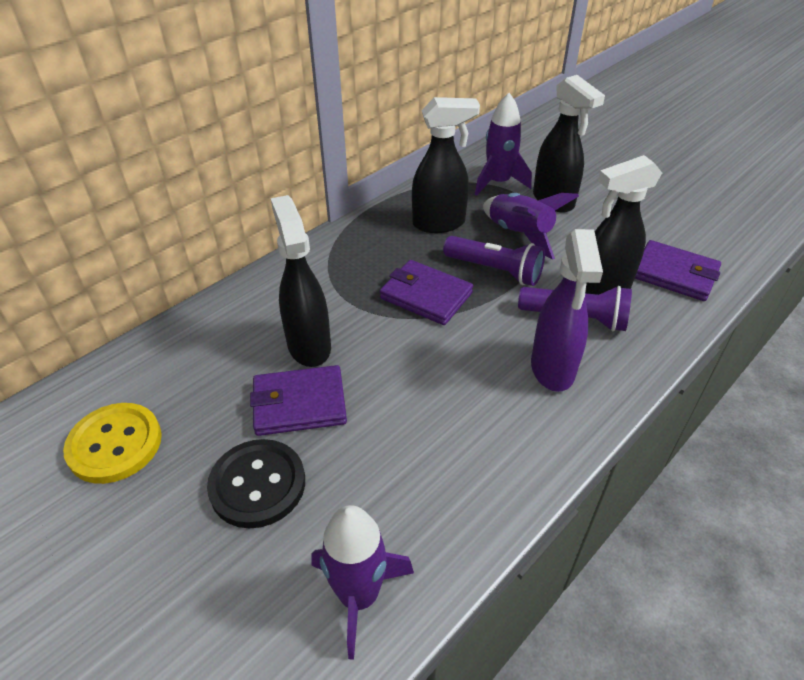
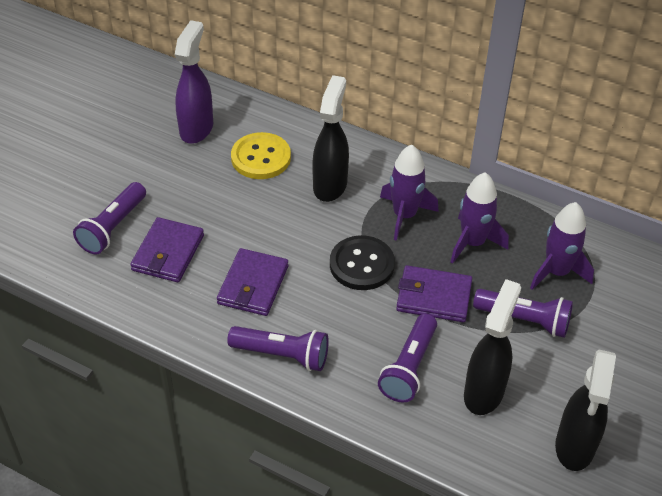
black spray bottle: [271,195,331,367] [412,97,480,233] [533,75,605,213] [585,155,662,295] = 4 -> [312,75,349,202] [464,279,521,415] [555,349,616,471] = 3
purple flashlight: [443,236,545,286] [518,286,632,331] = 2 -> [73,182,146,255] [227,326,329,371] [378,314,437,402] [473,289,573,338] = 4

